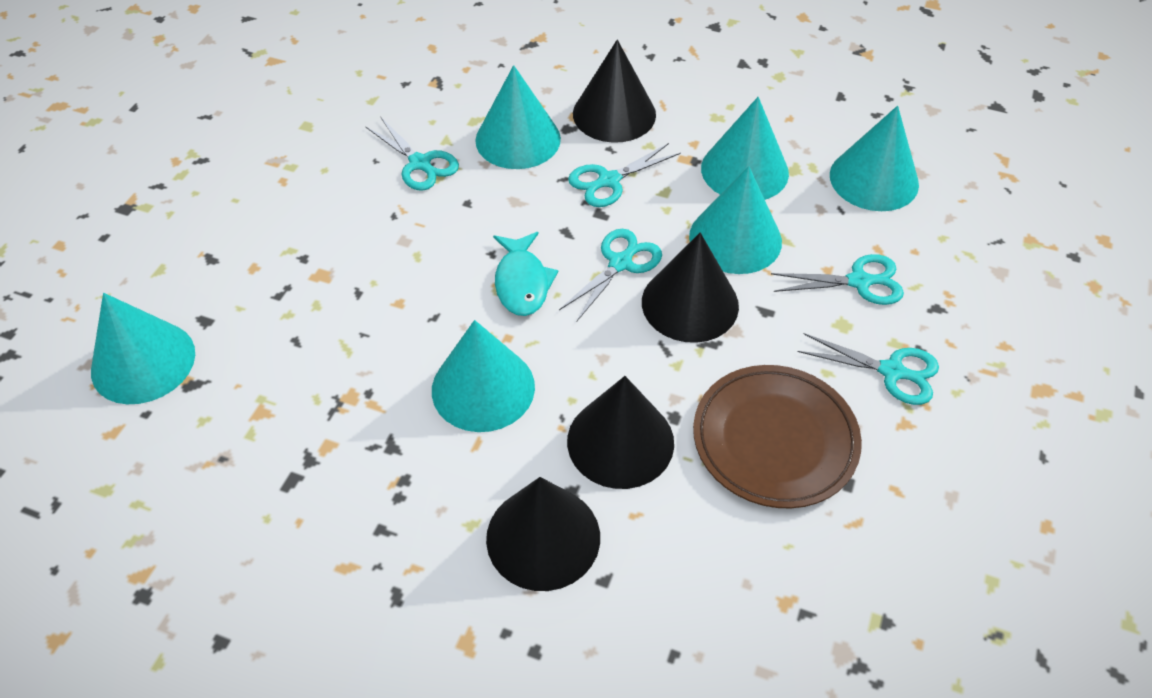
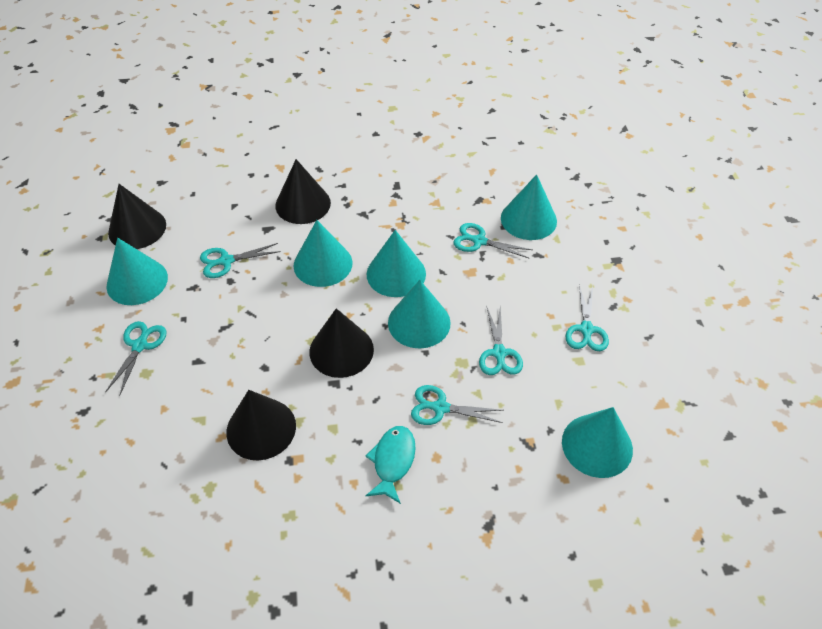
brown plate: [693,365,862,509] = 1 -> none = 0
turquoise scissors: [365,118,459,191] [559,229,662,321] [568,143,681,207] [771,254,904,305] [798,333,939,405] = 5 -> [105,321,166,396] [200,243,281,278] [411,385,503,425] [454,223,532,258] [479,306,523,375] [566,284,609,351] = 6

